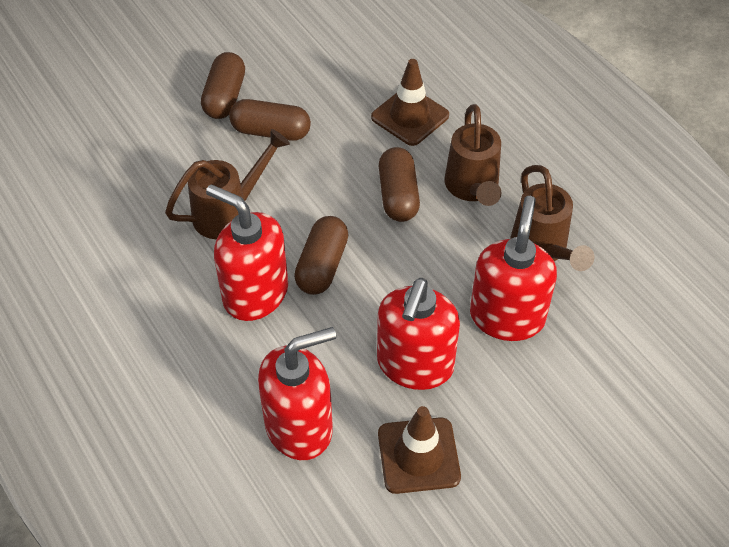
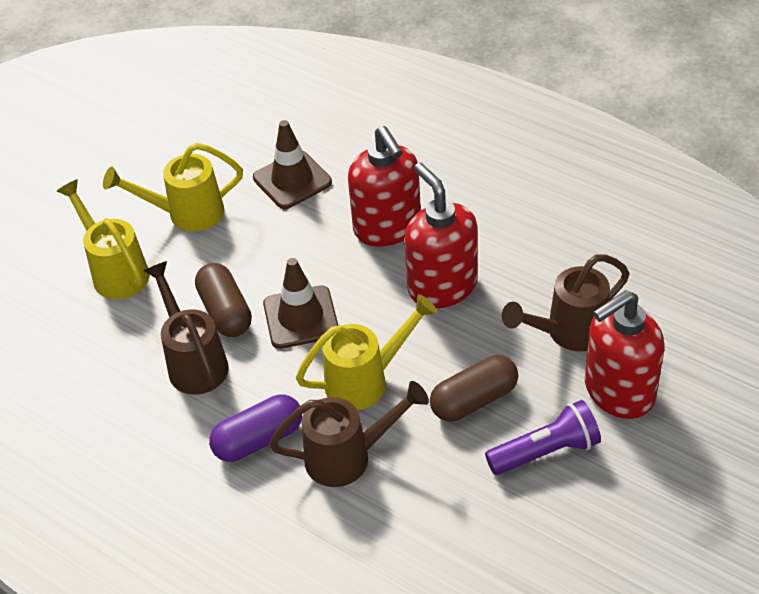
brown capsule: [201,52,245,119] [229,99,311,141] [294,216,349,295] [379,147,420,222] = 4 -> [195,263,252,337] [430,355,518,421] = 2
purple capsule: none = 0 -> [209,395,302,462] = 1
purple flashlight: none = 0 -> [485,400,601,475] = 1
red soap dispenser: [206,184,288,321] [258,327,336,460] [377,278,460,390] [470,196,557,341] = 4 -> [348,126,421,247] [404,163,478,308] [585,290,664,419] = 3
yellow watering can: none = 0 -> [57,179,149,299] [103,143,243,232] [296,294,437,410] = 3

